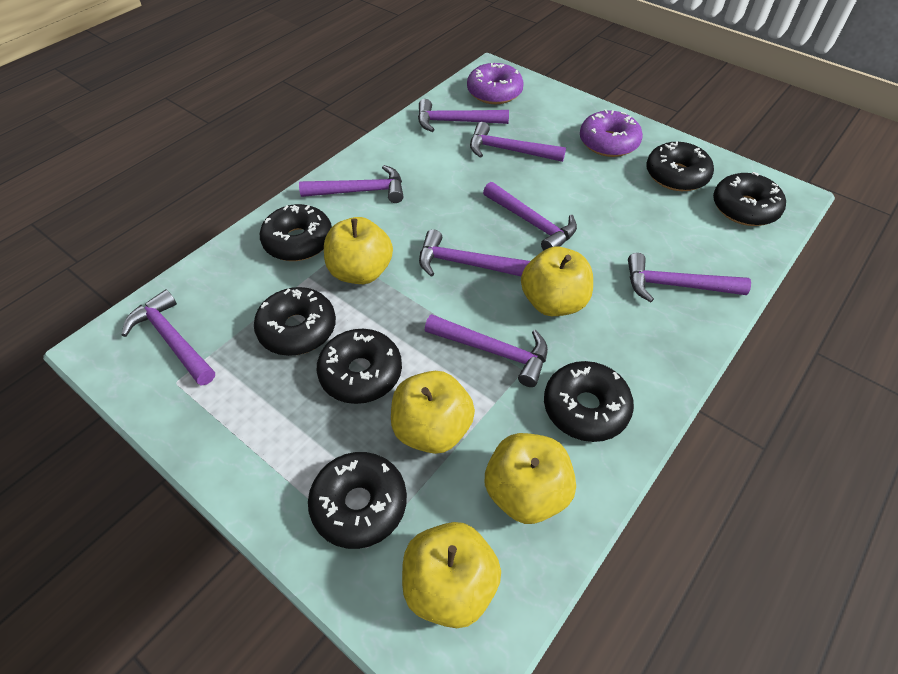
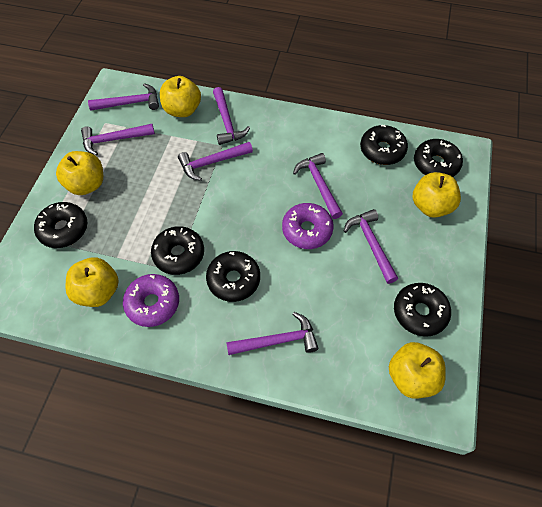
black donut: [254,287,336,356] [260,204,332,261] [308,452,407,549] [317,329,402,404] [544,361,634,442] [646,141,714,191] [713,172,786,226] = 7 -> [34,202,87,248] [151,226,204,275] [206,251,260,302] [360,125,408,165] [394,283,451,337] [414,139,463,177] = 6
purple hammer: [122,290,215,386] [299,165,404,203] [418,99,509,132] [419,229,530,277] [425,314,548,387] [470,122,566,162] [483,182,577,250] [628,253,751,302] = 8 -> [81,124,155,155] [88,83,159,111] [178,142,253,181] [213,87,250,145] [226,312,318,355] [293,153,343,219] [344,209,398,284] = 7

